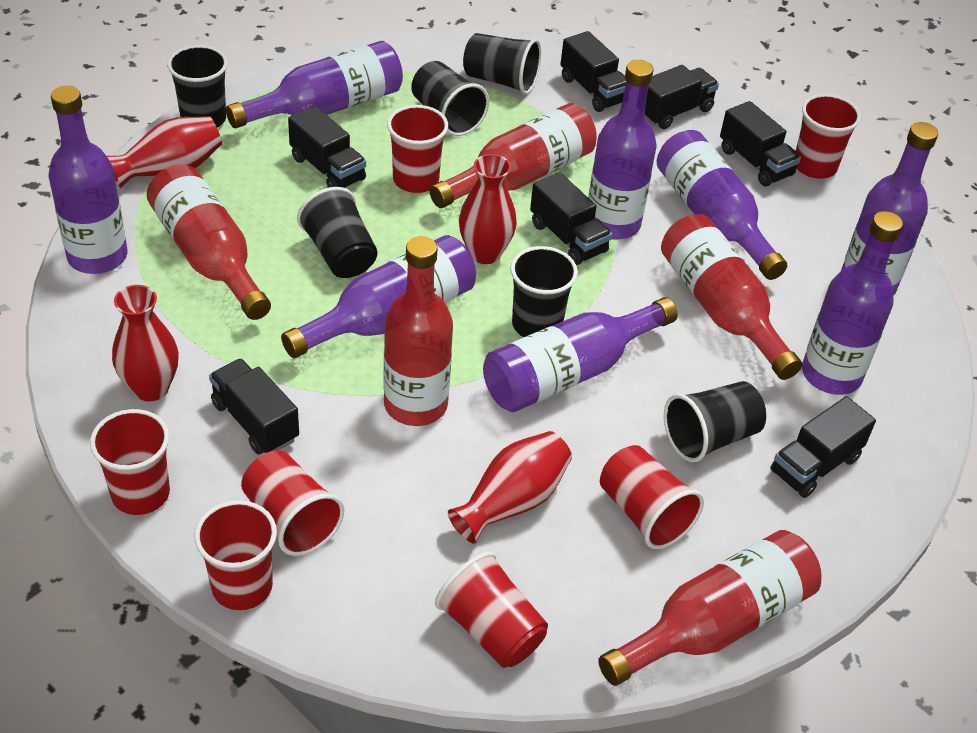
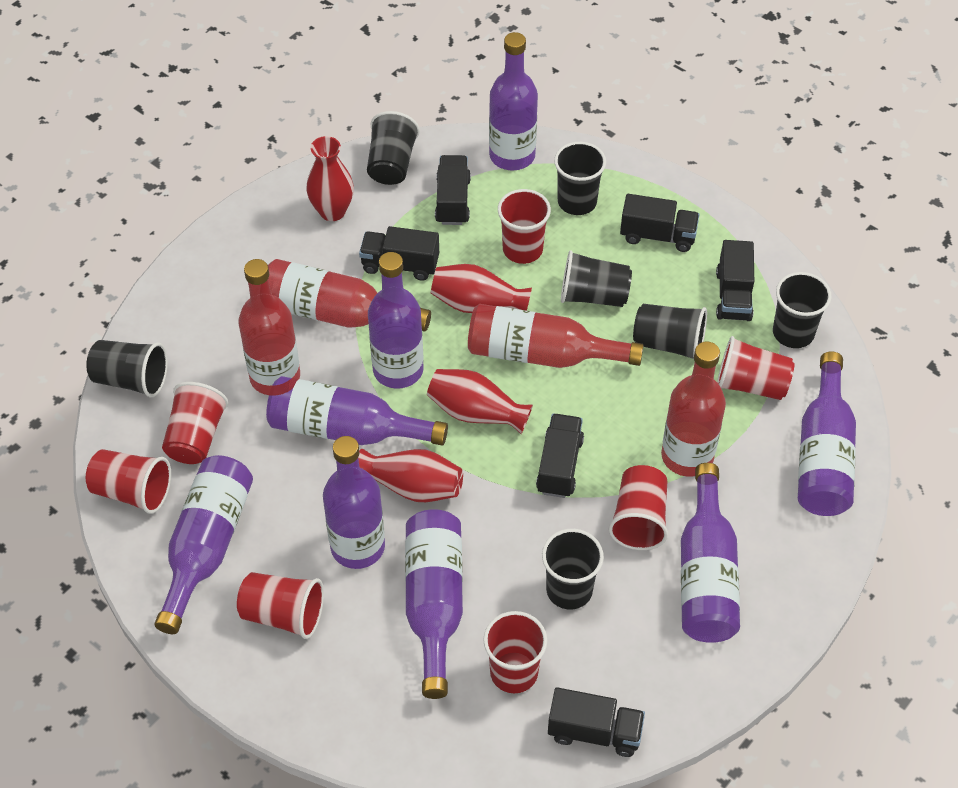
black cup: [167,45,228,127] [297,187,377,278] [411,61,489,136] [463,33,541,94] [510,246,578,337] [664,381,766,462] = 6 -> [86,340,168,397] [367,111,420,185] [542,529,604,609] [554,142,606,215] [561,250,632,307] [633,304,707,359] [773,272,832,348] = 7
black truck: [209,359,299,454] [288,106,366,188] [530,172,612,265] [560,31,626,112] [645,65,719,129] [720,101,801,186] [770,396,876,498] = 7 -> [359,226,439,281] [435,155,471,225] [536,414,584,498] [548,687,645,757] [620,194,699,252] [716,240,754,321] = 6
red bottle: [147,164,271,320] [383,236,453,426] [429,103,597,208] [598,530,821,686] [661,214,802,380] = 5 -> [238,259,300,395] [268,259,431,332] [468,304,644,368] [661,341,726,477] = 4

